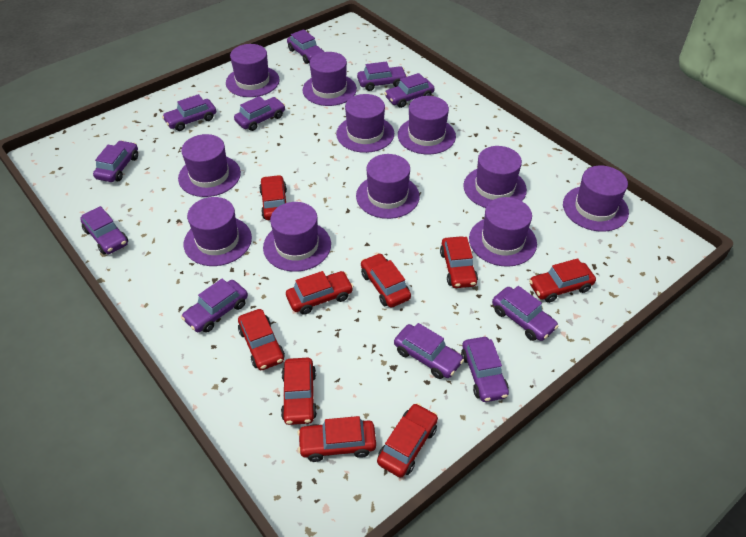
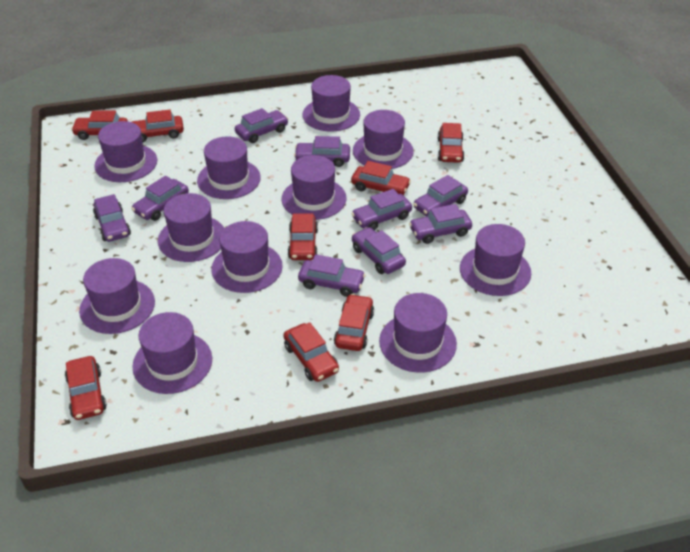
purple car: [80,206,128,255] [93,140,138,182] [162,94,216,131] [181,278,248,333] [234,96,285,131] [287,29,324,64] [357,62,407,91] [384,73,435,108] [394,323,464,379] [461,337,509,402] [492,286,559,341] = 11 -> [93,194,131,242] [131,176,189,221] [235,108,288,143] [294,136,350,167] [298,254,366,297] [351,189,412,230] [352,227,406,274] [409,204,472,244] [413,175,468,217] = 9
red car: [238,309,285,370] [259,175,287,220] [281,358,317,425] [286,271,354,315] [298,416,376,462] [361,253,411,307] [377,403,438,478] [440,236,478,288] [529,258,596,303] = 9 -> [65,356,107,420] [71,111,128,140] [132,110,184,142] [283,322,339,382] [288,213,318,260] [334,294,374,351] [351,161,411,195] [437,123,465,163] = 8

